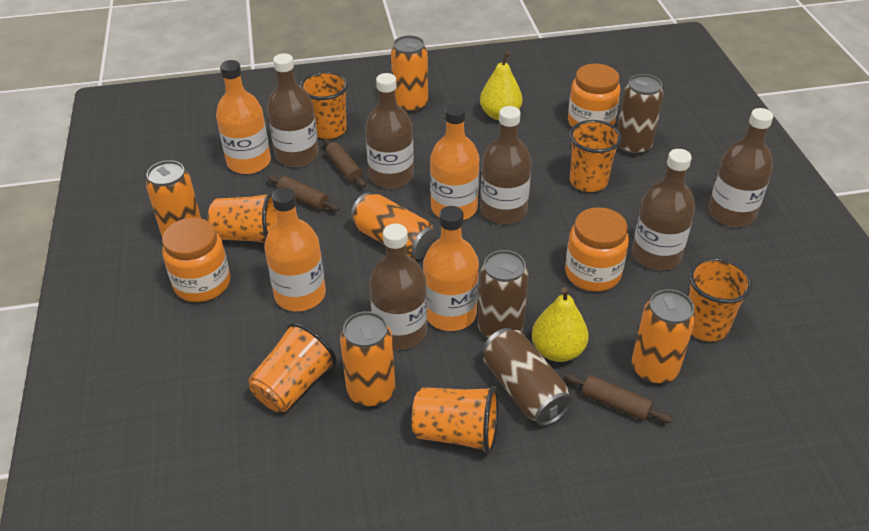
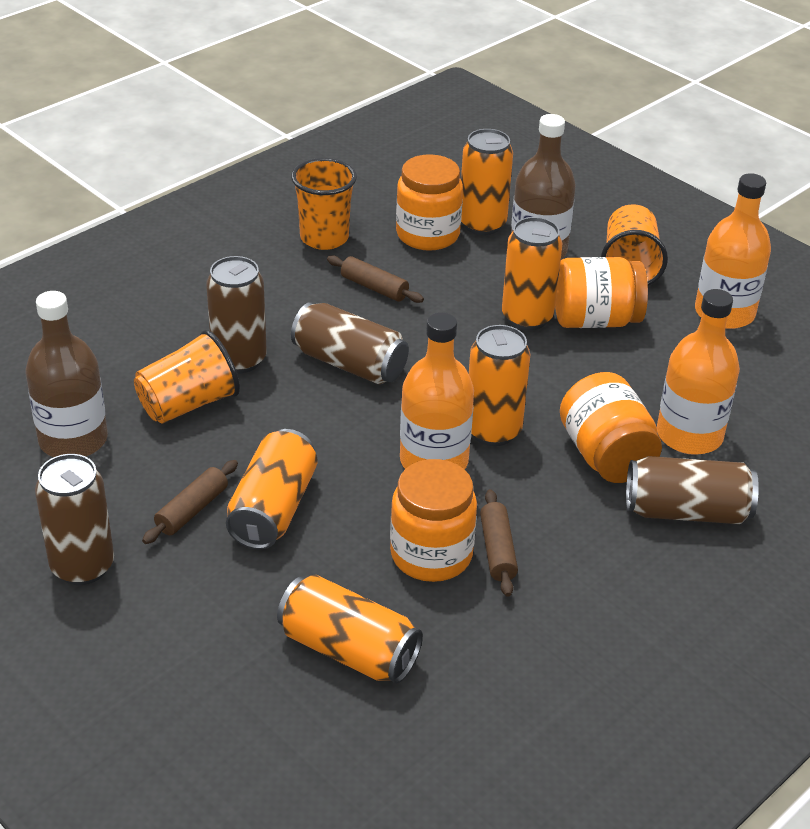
brown bottle: [267,53,319,167] [365,73,414,189] [369,224,427,350] [480,106,532,224] [632,149,695,270] [708,108,773,227] = 6 -> [26,291,108,457] [511,114,576,259] = 2
brown can: [478,250,529,338] [483,328,573,426] [617,74,664,155] = 3 -> [35,454,114,585] [206,256,267,373] [291,302,409,384] [626,456,759,524] = 4
orange bottle: [216,60,271,174] [264,188,326,311] [423,206,479,331] [430,103,479,220] = 4 -> [400,312,474,470] [657,289,740,455] [695,173,771,329] = 3
orange cup: [208,192,277,243] [248,322,337,412] [300,71,348,139] [412,386,499,454] [569,120,622,192] [689,258,753,341] = 6 -> [134,330,240,423] [291,158,357,250] [601,204,668,286] = 3
orange jar: [162,218,230,302] [565,207,629,292] [568,64,620,127] = 3 -> [390,459,477,582] [396,154,463,251] [555,257,648,328] [560,372,662,483] = 4
yellow pear: [480,51,522,120] [532,287,589,362] = 2 -> none = 0

